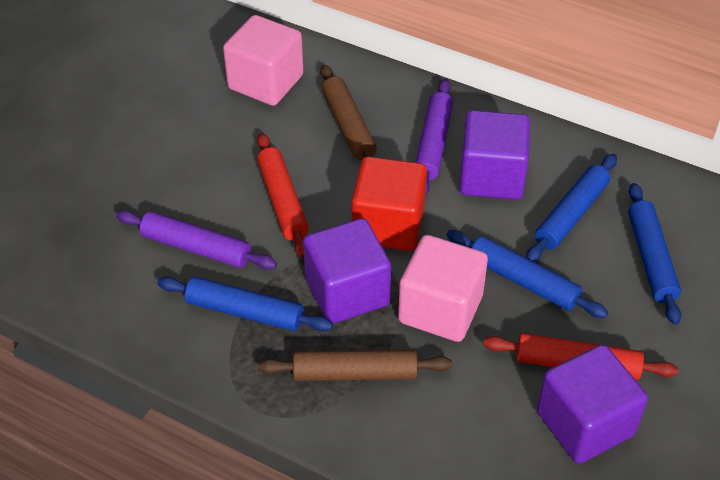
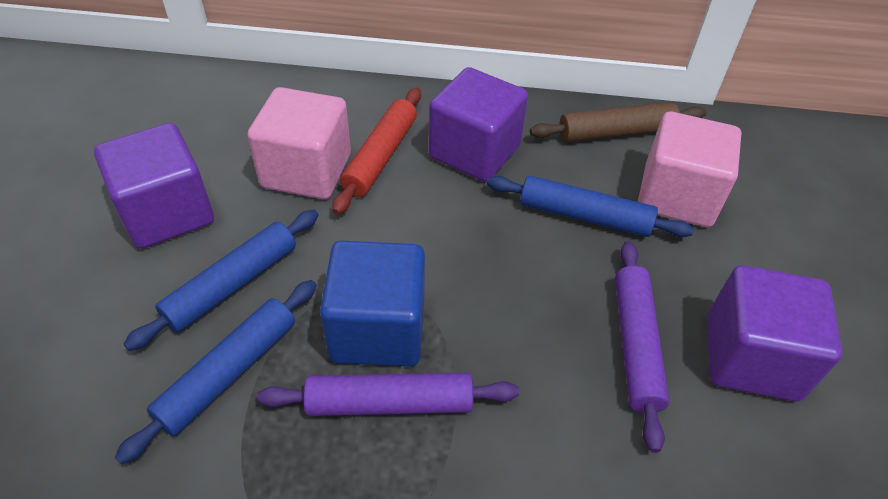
blue cube: none = 0 -> [320,241,425,367] = 1
blue rolling pin: [157,277,333,331] [446,230,608,318] [526,154,617,262] [628,183,681,325] = 4 -> [115,280,317,464] [124,210,319,351] [487,176,694,237] = 3
brown rolling pin: [258,350,452,381] [320,65,377,161] = 2 -> [530,102,707,142] = 1
red cube: [351,156,427,251] = 1 -> none = 0
red rolling pin: [257,133,309,258] [483,333,678,380] = 2 -> [332,88,421,215] = 1

